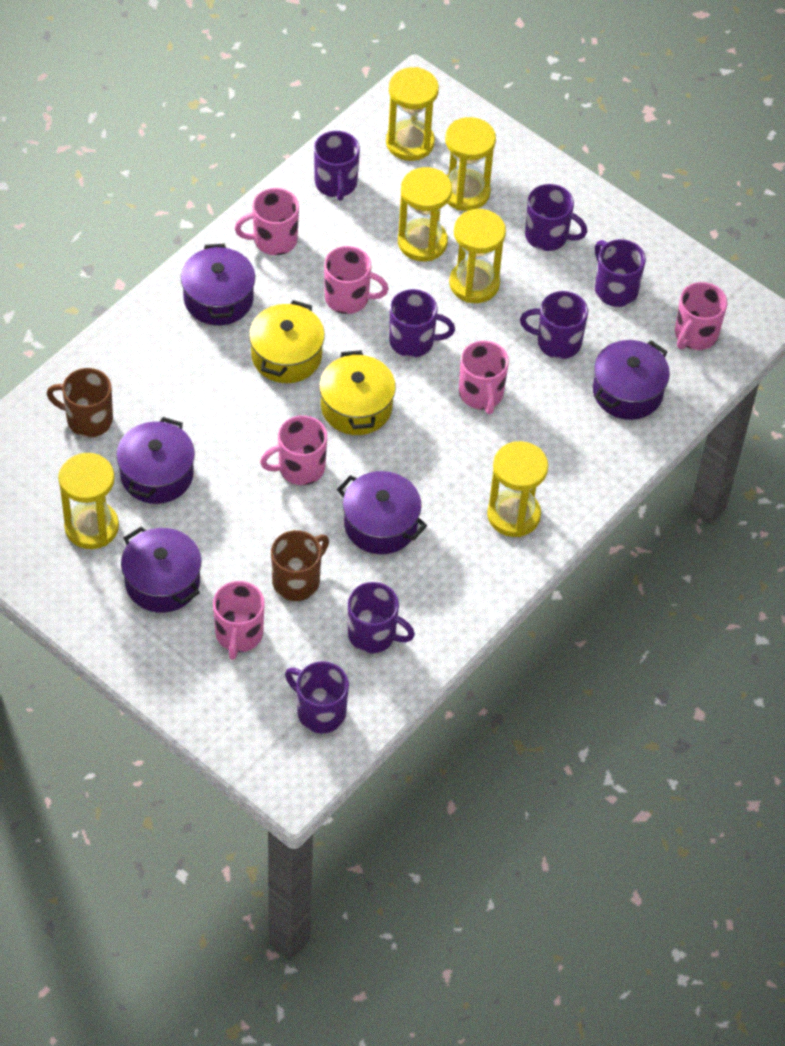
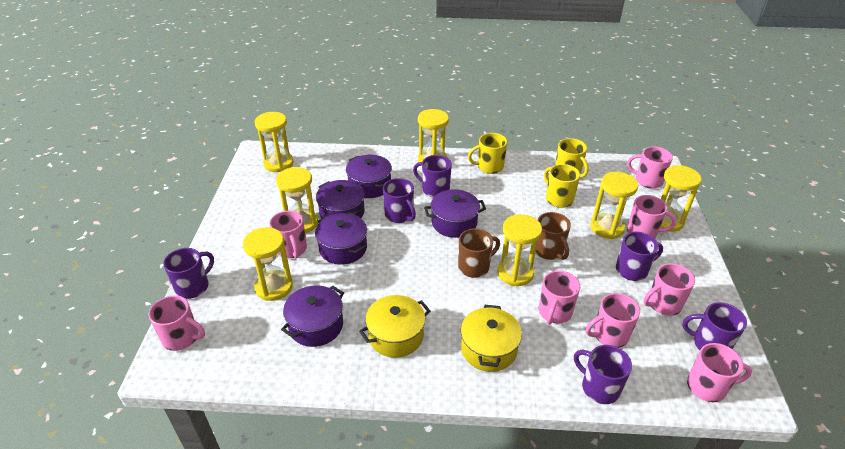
pink mug: [213,581,265,660] [235,188,299,255] [260,416,327,485] [324,246,389,314] [459,341,509,414] [675,282,727,350] = 6 -> [148,295,205,351] [270,211,307,258] [539,271,580,325] [586,293,640,348] [627,147,673,189] [627,195,676,239] [643,263,695,316] [687,343,752,402] = 8
purple mug: [285,661,349,733] [314,131,360,201] [348,582,415,653] [389,289,455,358] [520,291,588,359] [525,184,587,251] [595,239,646,307] = 7 -> [163,248,214,299] [383,178,416,223] [413,155,452,198] [574,345,632,404] [616,232,663,281] [683,302,747,350] = 6
yellow hourglass: [58,453,119,549] [386,67,439,161] [398,167,452,261] [445,117,496,211] [449,209,506,303] [487,441,548,537] = 6 -> [243,227,293,301] [255,112,294,172] [276,167,318,233] [418,109,449,162] [497,214,542,286] [590,172,638,239] [660,165,702,232] = 7
yellow mug: none = 0 -> [468,133,507,174] [544,164,580,208] [555,138,589,178] = 3

